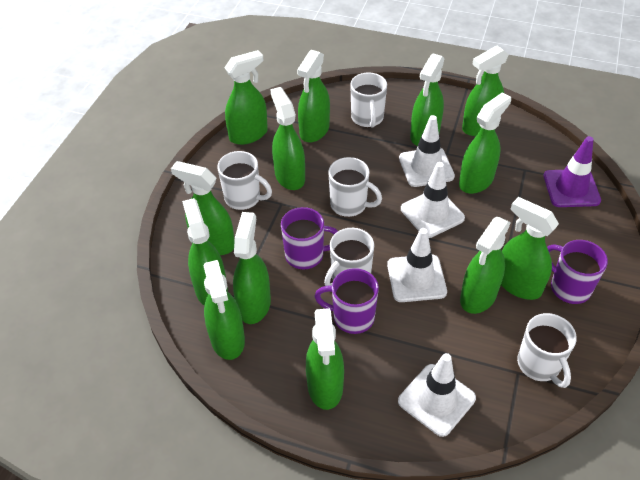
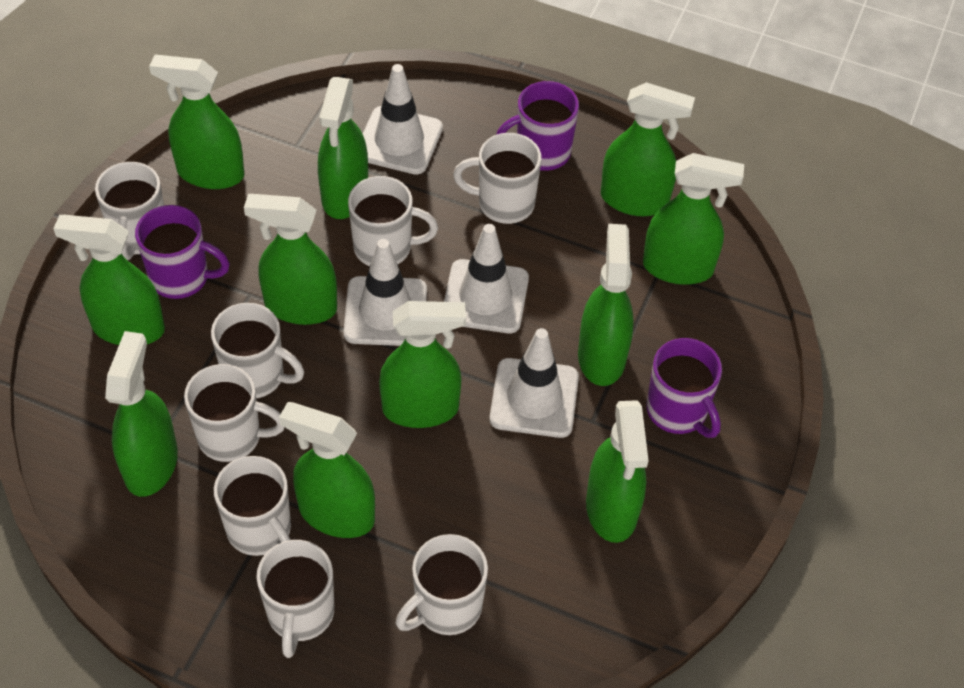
green spray bottle: [171,161,235,255] [182,198,228,306] [204,260,245,360] [225,50,268,145] [233,212,271,324] [271,87,305,190] [297,50,330,142] [306,308,344,410] [410,54,445,146] [459,92,511,194] [460,217,511,314] [462,45,509,136] [501,197,559,300] = 13 -> [53,215,165,345] [105,331,178,497] [149,55,245,189] [244,194,337,325] [279,402,375,538] [318,77,368,219] [379,301,466,428] [578,224,634,386] [586,400,649,543] [601,82,695,216] [643,153,744,285] = 11
purple traffic cone: [544,136,601,207] = 1 -> none = 0
white mug: [217,151,272,210] [324,228,374,286] [328,157,382,217] [350,73,387,128] [517,313,577,388] = 5 -> [95,162,164,260] [184,364,285,462] [211,303,304,398] [214,456,291,556] [256,540,334,658] [348,176,438,266] [396,534,488,635] [453,133,542,224] = 8

